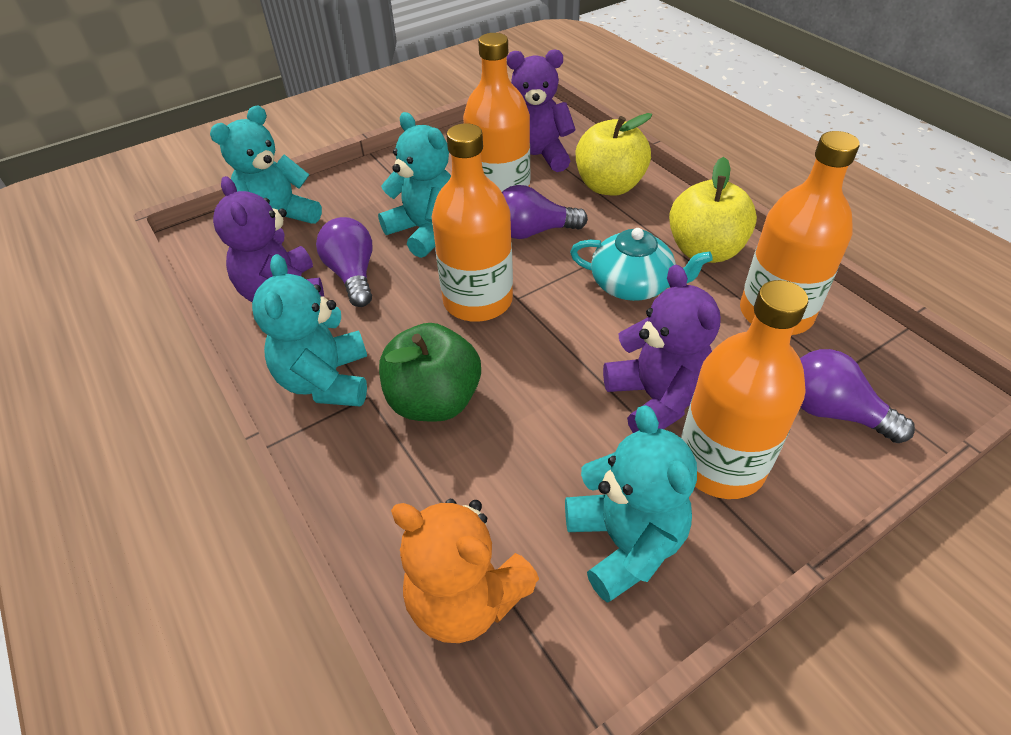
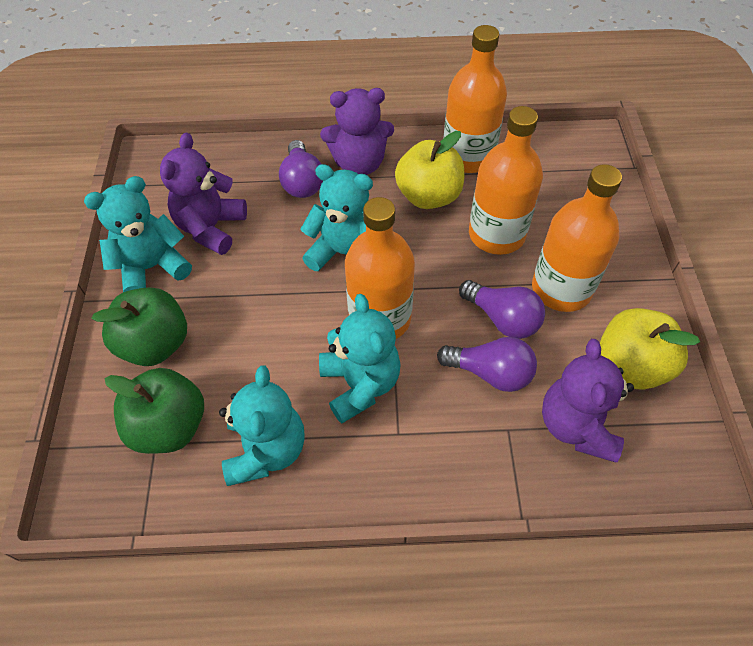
green apple: [379,323,481,422] = 1 -> [92,287,187,366] [105,368,204,454] = 2
orange teddy bear: [391,499,539,643] = 1 -> none = 0
turquoise teapot: [570,228,713,301] = 1 -> none = 0

